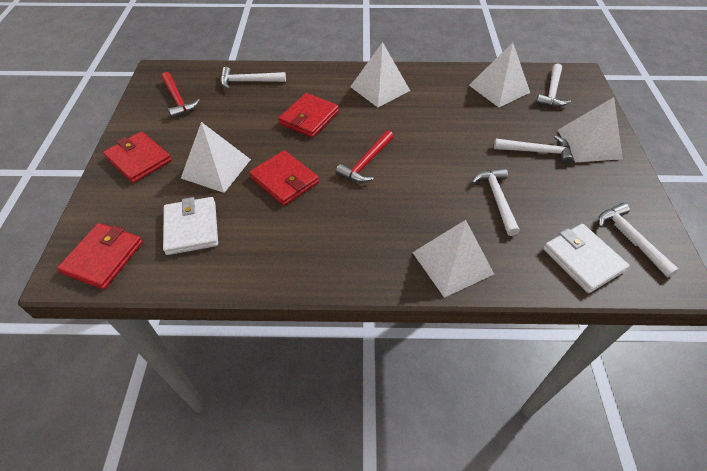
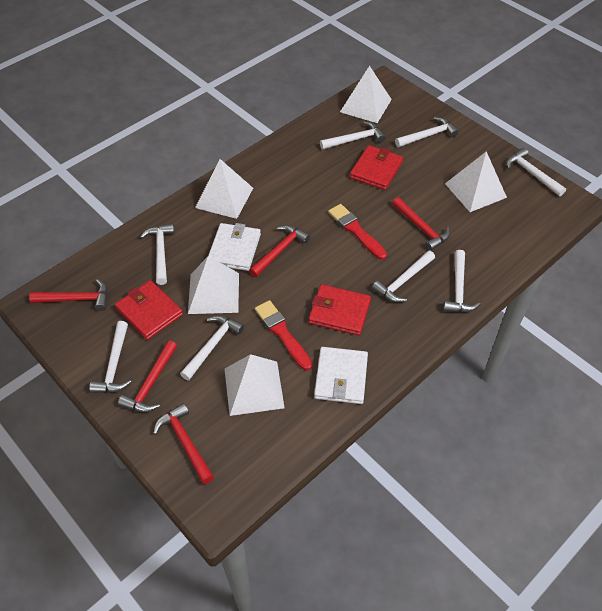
red brush: none = 0 -> [255,300,312,371] [328,204,387,260] = 2
red hammer: [161,72,200,118] [336,130,394,183] = 2 -> [29,279,108,311] [118,340,177,412] [153,403,214,484] [249,225,310,277] [392,197,450,251] = 5
red wallet: [57,223,143,290] [103,131,172,183] [249,150,319,206] [278,93,339,138] = 4 -> [115,280,183,340] [309,284,371,335] [350,145,403,190] = 3
white hammer: [221,67,286,89] [472,168,520,236] [494,136,574,164] [536,63,571,107] [598,203,679,277] = 5 -> [89,321,131,393] [140,223,175,285] [180,315,244,381] [320,121,385,150] [372,250,435,302] [395,117,459,147] [443,250,480,312] [507,148,566,196] = 8

